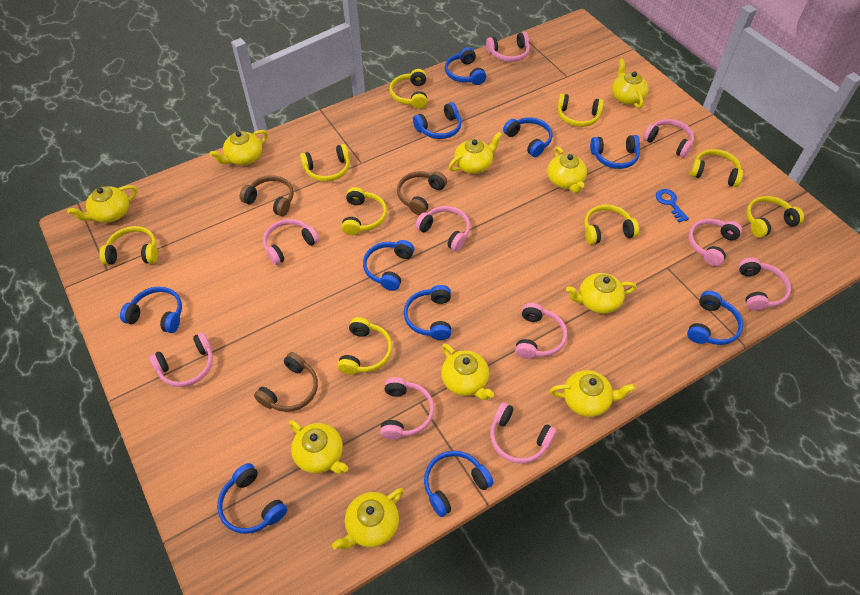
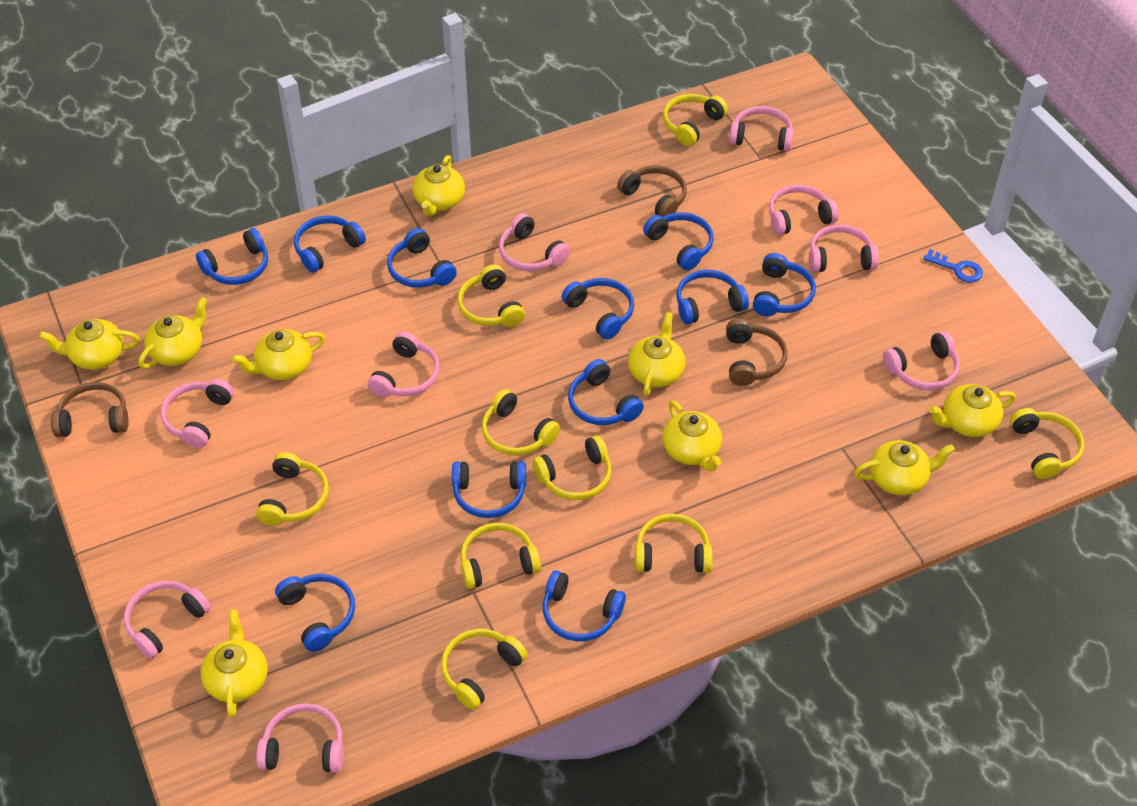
blue headphones: [120,287,182,333] [217,463,287,534] [363,240,414,291] [404,285,451,340] [413,102,462,139] [424,451,493,517] [445,47,486,85] [503,117,553,157] [590,135,640,169] [687,291,743,345] = 10 -> [196,228,268,285] [275,574,355,652] [294,215,366,273] [387,228,457,288] [452,462,526,518] [543,570,626,641] [562,278,634,339] [568,359,644,425] [643,212,714,271] [676,270,749,324] [753,253,816,316] = 11
pink headphones: [149,332,213,387] [263,219,319,265] [380,377,434,440] [415,206,470,251] [486,32,530,62] [490,402,557,464] [515,303,567,359] [643,119,694,158] [689,219,742,266] [738,258,791,311] = 10 -> [124,581,211,659] [161,379,234,448] [256,703,344,773] [368,332,440,397] [499,213,570,271] [729,106,793,151] [769,185,838,235] [809,224,879,272] [883,331,960,390] = 9
yellow teapot: [67,185,137,223] [210,130,268,165] [289,420,348,474] [332,488,404,550] [441,343,494,400] [448,132,502,174] [547,147,587,193] [550,370,635,417] [566,273,637,314] [612,59,649,108] = 10 -> [39,319,139,370] [138,297,208,369] [201,610,268,718] [232,329,325,380] [412,155,465,216] [628,312,686,396] [662,400,722,472] [854,440,955,495] [929,384,1016,437] = 9

